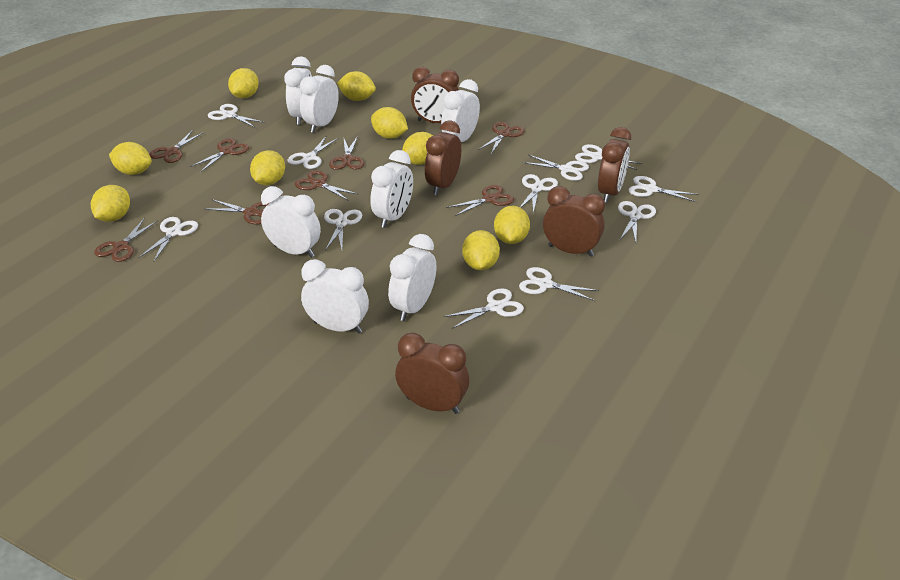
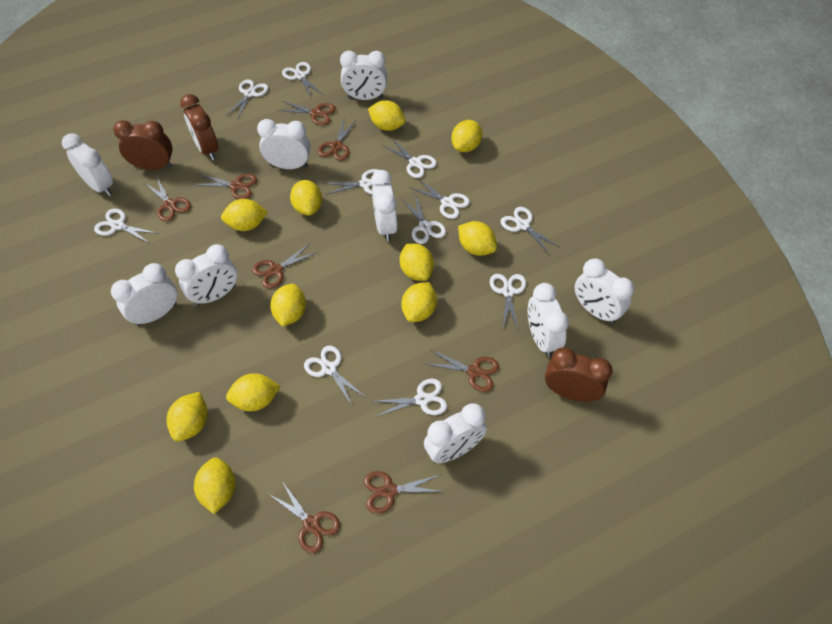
brown clock: [395,333,469,414] [411,67,459,123] [425,121,461,195] [543,186,605,257] [598,127,631,203] = 5 -> [113,120,173,170] [180,94,218,160] [545,347,613,402] = 3
white clock: [261,186,321,258] [284,56,312,125] [300,65,339,133] [301,259,369,334] [370,150,413,228] [388,234,437,321] [441,79,480,142] = 7 -> [62,133,113,196] [111,263,177,326] [175,244,237,306] [257,119,311,169] [340,51,387,100] [371,170,397,241] [424,403,487,463] [528,283,569,357] [575,259,634,324] = 9
yellow lemon: [91,185,130,222] [109,142,152,175] [228,68,259,98] [250,150,285,185] [337,71,376,101] [371,107,408,138] [402,132,433,165] [462,230,500,270] [494,206,530,244] = 9 -> [167,392,208,441] [194,457,236,514] [221,199,268,231] [226,373,281,411] [270,284,306,327] [290,180,322,215] [368,100,405,131] [400,243,434,281] [401,282,437,322] [451,120,482,152] [458,221,497,256] = 11

